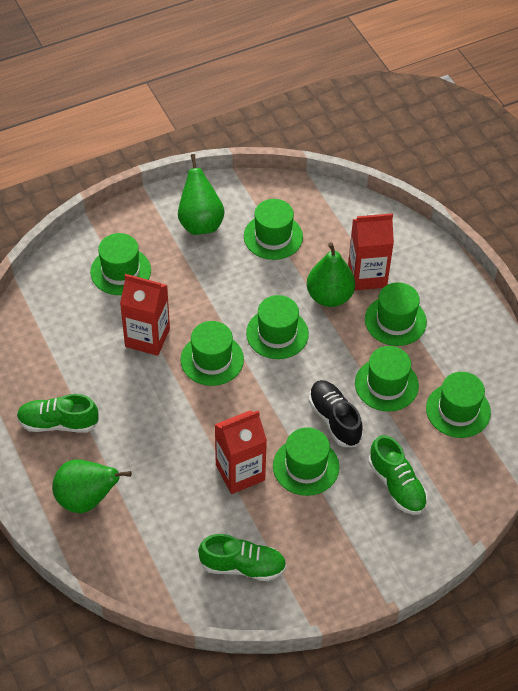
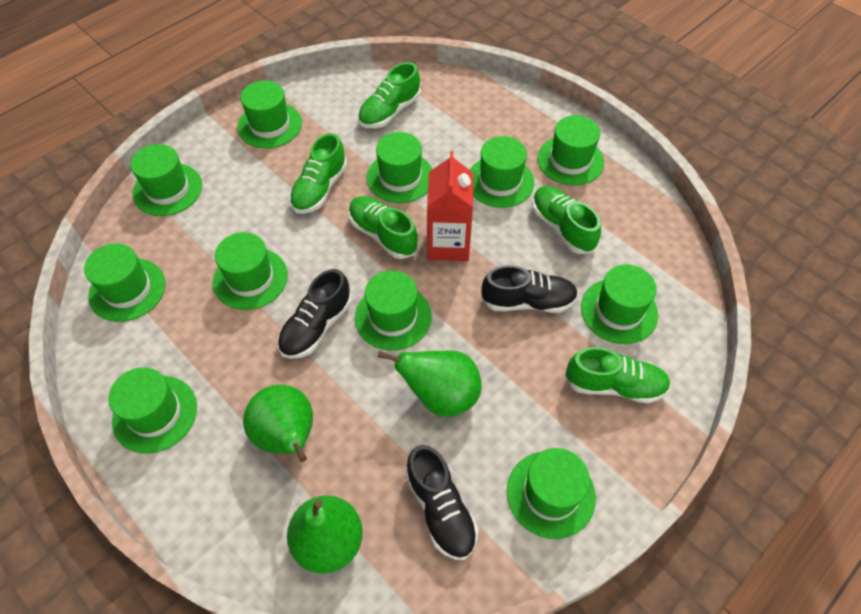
black shoe: [309,380,363,447] = 1 -> [278,269,352,359] [405,445,478,560] [481,265,578,313] = 3
green hat: [90,233,151,295] [180,321,244,386] [244,199,303,260] [246,295,309,359] [273,427,339,496] [355,346,419,412] [365,282,427,346] [426,372,491,438] = 8 -> [84,243,166,322] [108,367,197,454] [131,144,202,216] [213,232,288,310] [238,80,302,148] [355,271,432,351] [367,132,432,203] [470,136,534,208] [507,448,596,539] [537,115,604,186] [581,264,658,344] = 11
green shoe: [17,394,99,433] [198,534,287,581] [368,435,428,515] = 3 -> [289,133,347,214] [348,196,418,259] [358,62,421,128] [532,186,601,254] [565,347,671,404] = 5
red carton: [120,274,170,356] [215,411,267,494] [348,213,394,290] = 3 -> [427,151,473,261] = 1

